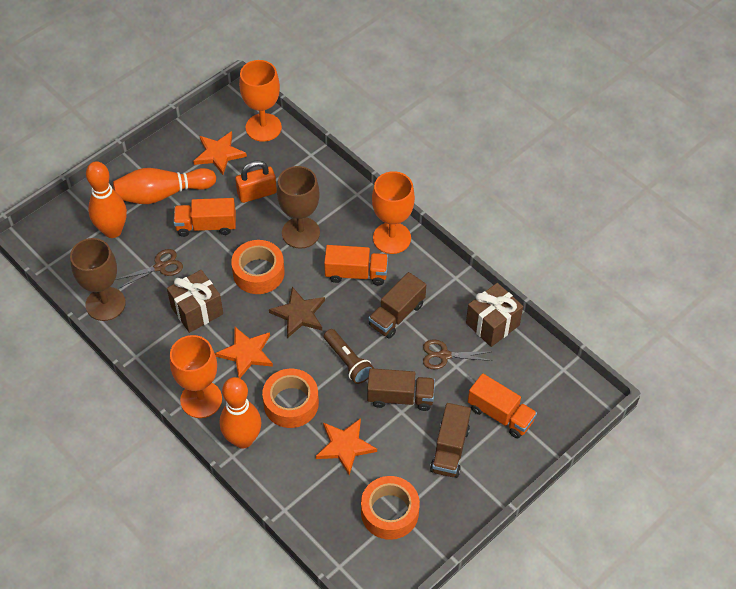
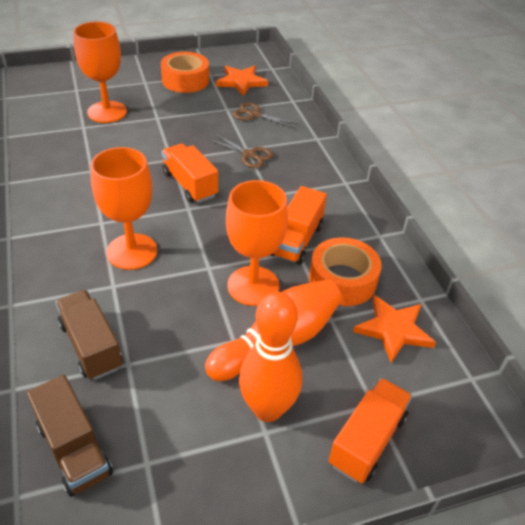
brown flashlight: [324,329,374,384] = 1 -> none = 0
brown gift: [167,270,223,333] [466,283,523,347] = 2 -> none = 0
brown goblet: [70,238,126,321] [277,166,320,249] = 2 -> none = 0
brown star: [269,287,325,338] = 1 -> none = 0
brown truck: [367,368,435,411] [369,272,426,339] [430,403,471,478] = 3 -> [27,375,113,497] [55,290,122,380] = 2
orange bowling pin: [86,161,127,238] [113,168,216,204] [220,377,261,449] = 3 -> [205,279,342,381] [239,292,302,422] = 2
orange padlock: [235,160,277,203] = 1 -> none = 0
orange star: [193,131,247,175] [215,327,273,378] [316,418,377,475] = 3 -> [216,66,268,96] [353,295,436,363] = 2
orange tape: [231,240,285,294] [262,369,319,428] [361,476,420,540] = 3 -> [161,52,209,93] [309,237,382,306] = 2

